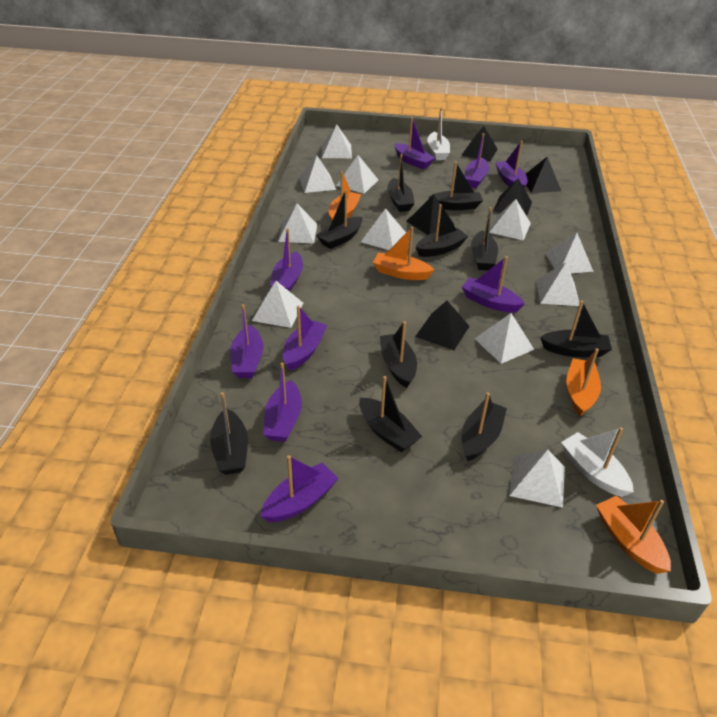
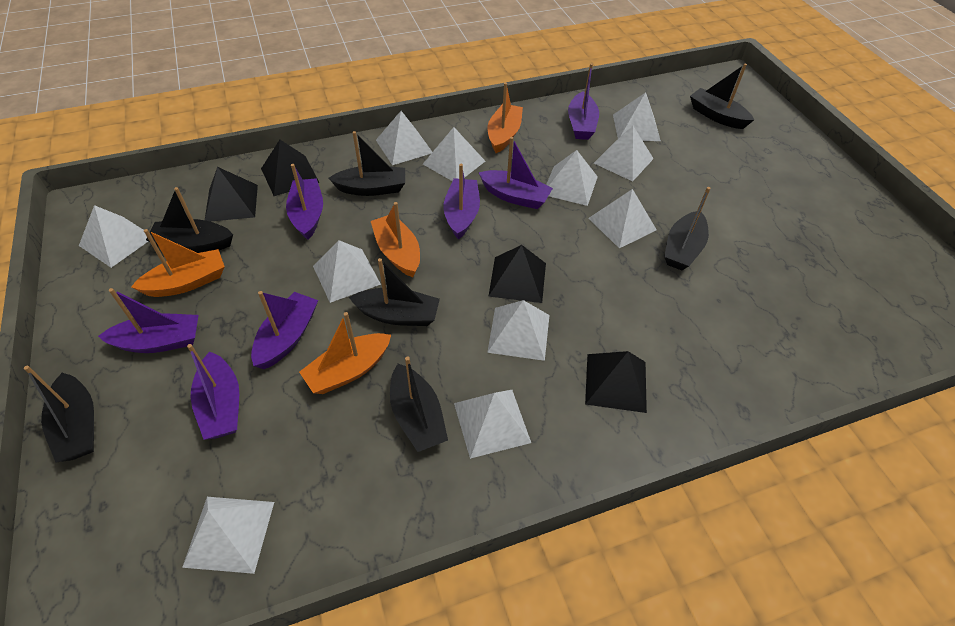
black boat: [210,392,248,475] [316,190,362,249] [359,376,422,452] [380,321,417,388] [387,154,415,212] [416,204,468,257] [429,162,483,210] [462,392,507,461] [471,207,498,270] [540,300,612,357] = 10 -> [24,366,94,463] [146,187,233,253] [329,131,405,196] [349,258,440,326] [390,357,448,452] [664,187,711,270] [690,64,754,129] = 7
black pyramid: [407,194,454,235] [415,301,470,350] [461,126,498,162] [493,178,532,216] [526,157,561,193] = 5 -> [205,167,258,222] [261,140,320,196] [488,245,546,303] [585,351,647,413] = 4
purple boat: [230,304,263,378] [261,455,339,522] [263,362,302,442] [270,228,303,291] [283,306,327,371] [394,117,435,169] [462,256,525,312] [465,133,489,188] [496,141,528,187] = 9 -> [98,288,199,353] [187,344,239,440] [251,291,318,369] [286,164,323,240] [443,164,480,239] [478,137,553,209] [568,63,599,140] = 7
white boat: [427,108,450,160] [561,427,634,497] = 2 -> none = 0

